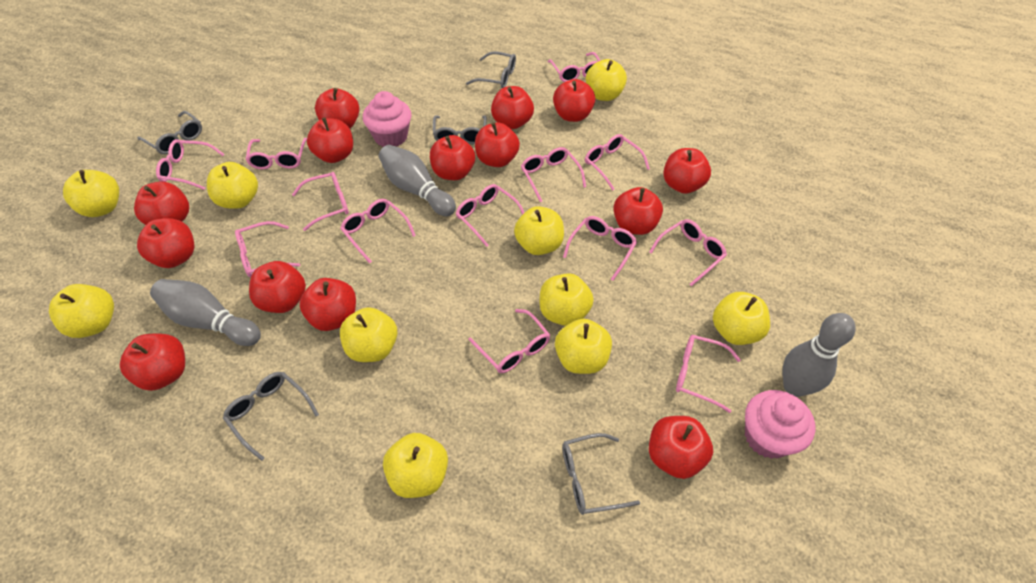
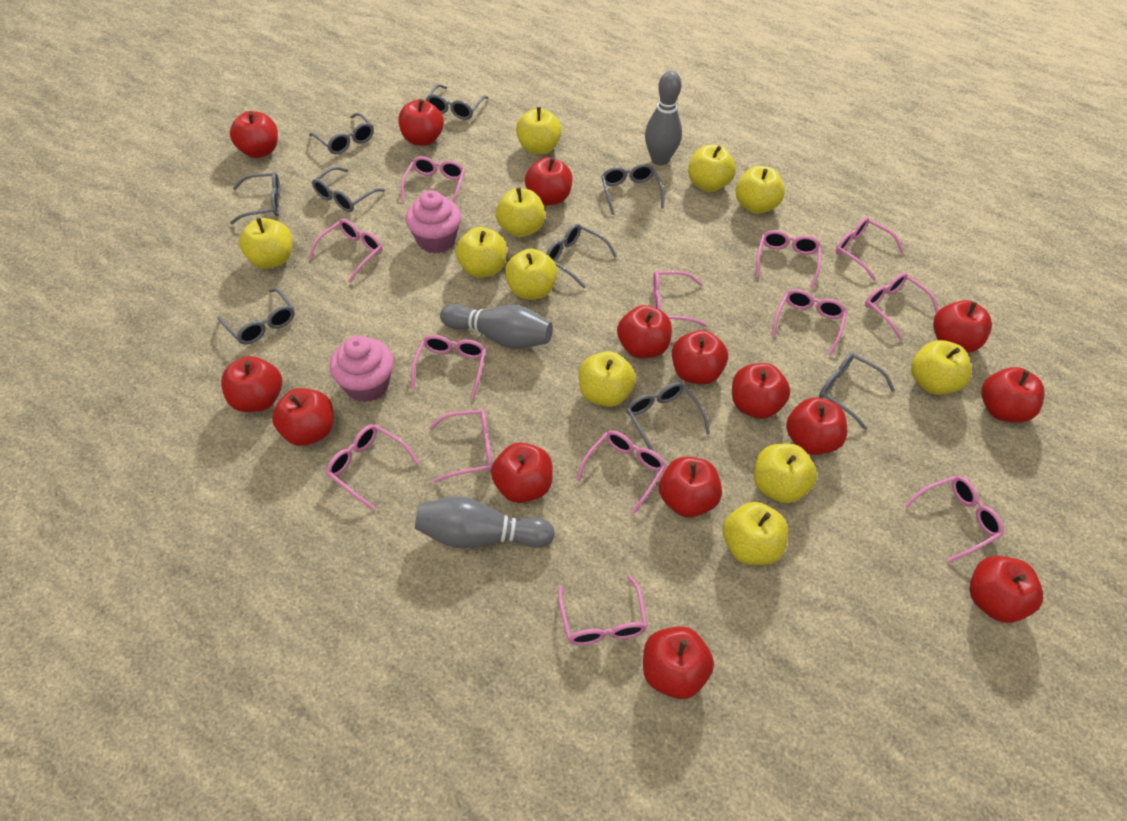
grey glasses: [137,111,202,154] [223,372,319,461] [433,116,487,144] [466,51,516,88] [562,433,640,515] = 5 -> [218,288,295,345] [230,172,280,224] [309,113,374,154] [312,166,385,212] [426,84,489,120] [546,224,617,288] [601,164,664,215] [626,382,710,451] [819,353,895,430] = 9
red apple: [120,333,185,391] [134,181,189,225] [137,218,194,268] [249,261,306,313] [300,278,356,331] [307,117,353,163] [315,88,359,128] [430,135,475,180] [475,122,520,167] [491,86,534,129] [553,79,595,122] [613,187,663,235] [649,416,713,479] [663,148,711,194] = 14 -> [221,356,282,412] [230,111,278,158] [272,388,333,446] [398,99,444,146] [491,442,553,503] [525,157,572,205] [617,305,672,358] [643,626,714,699] [659,457,722,518] [672,330,728,385] [732,363,790,419] [786,398,847,455] [933,300,992,353] [970,556,1043,623] [981,367,1045,423] = 15
yellow apple: [49,284,114,338] [63,170,119,217] [207,162,258,209] [340,307,398,362] [383,433,448,498] [514,206,564,255] [540,273,594,326] [555,319,612,374] [586,59,627,101] [713,292,770,345] = 10 -> [239,218,293,269] [455,227,507,278] [495,188,545,237] [505,248,557,300] [516,107,562,155] [579,351,636,407] [688,145,736,192] [723,502,788,565] [736,166,785,214] [754,443,817,503] [911,340,972,395] = 11

